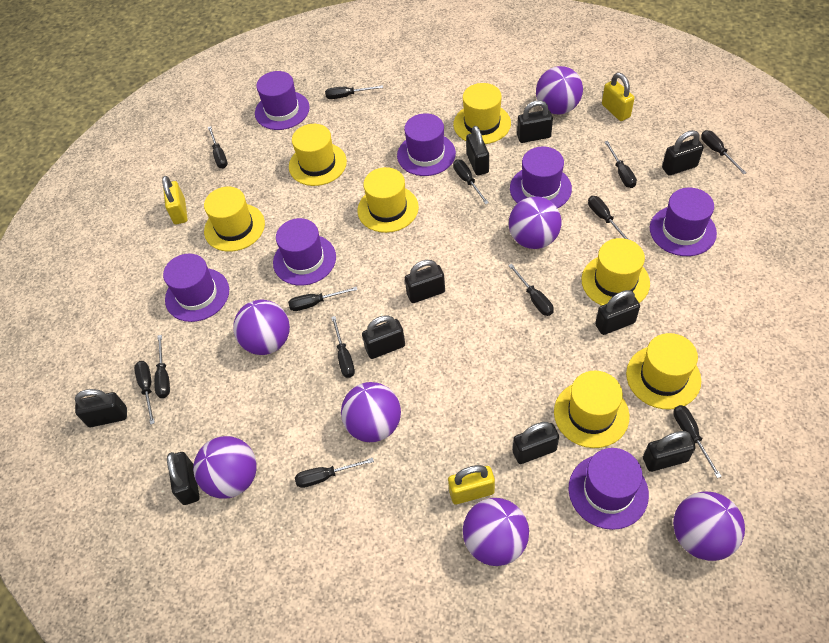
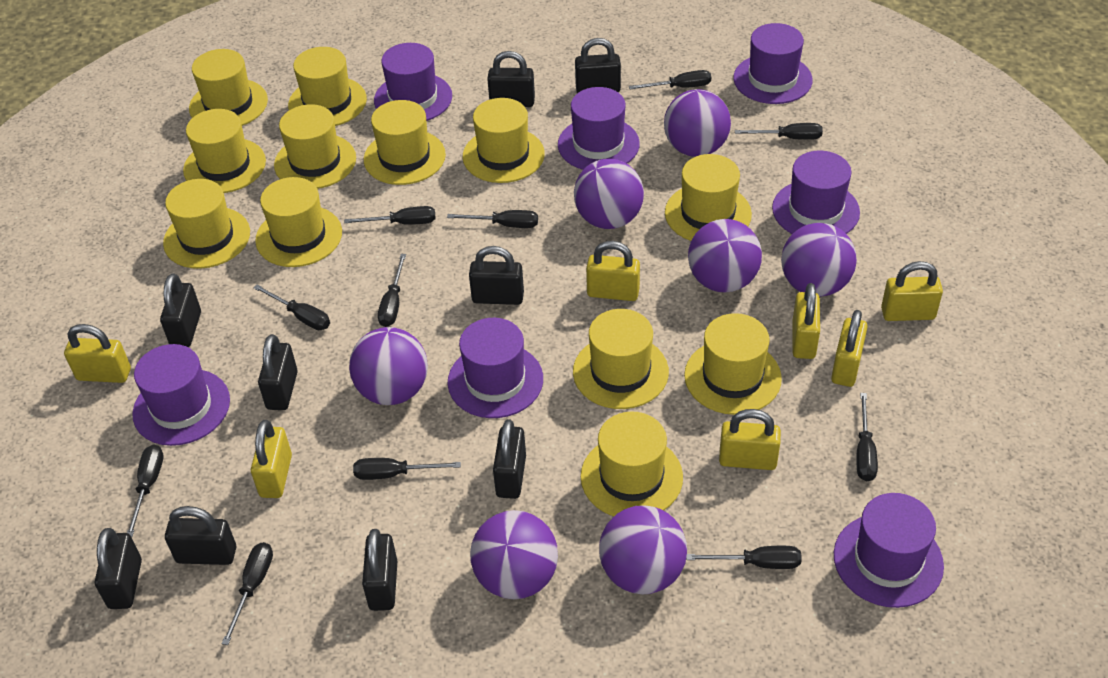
black padlock: [75,389,127,427] [167,452,199,505] [362,315,405,359] [405,260,445,303] [466,126,489,175] [513,422,559,464] [517,100,553,143] [595,290,640,335] [643,431,696,472] [662,130,704,176] = 10 -> [95,528,142,609] [160,274,201,347] [165,506,236,565] [258,334,298,410] [362,529,397,611] [469,246,524,305] [487,51,535,107] [493,419,526,499] [575,38,621,93] = 9
black screwdriver: [134,361,155,425] [154,335,170,398] [208,126,228,168] [288,287,357,311] [295,458,374,488] [325,85,383,99] [331,316,355,378] [453,159,489,204] [508,264,554,316] [588,196,630,240] [605,141,637,188] [673,405,722,478] [701,130,747,174] = 13 -> [127,444,164,537] [221,542,273,645] [253,284,330,330] [344,206,436,225] [353,458,461,480] [378,254,406,327] [447,210,538,228] [629,70,711,89] [686,546,802,569] [735,123,823,140] [856,393,878,481] = 11
yellow hat: [204,187,265,252] [289,124,347,186] [357,167,419,233] [453,83,511,144] [554,371,630,448] [581,238,650,306] [626,333,701,410] = 7 -> [163,179,250,269] [183,109,266,193] [189,49,268,126] [255,177,342,267] [274,104,356,189] [288,47,367,126] [364,100,446,185] [463,98,545,183] [573,309,669,409] [581,411,683,517] [665,154,752,241] [684,313,782,415] = 12
yellow padlock: [162,176,188,225] [448,465,495,504] [602,73,635,121] = 3 -> [64,324,131,383] [251,420,292,498] [586,241,640,301] [719,409,781,470] [792,283,820,359] [831,310,868,387] [881,261,943,321] = 7

